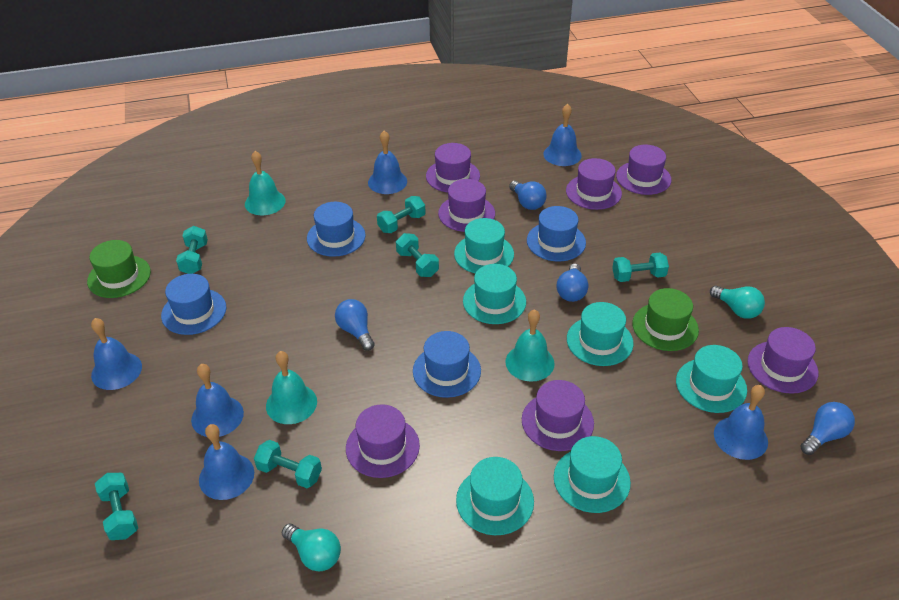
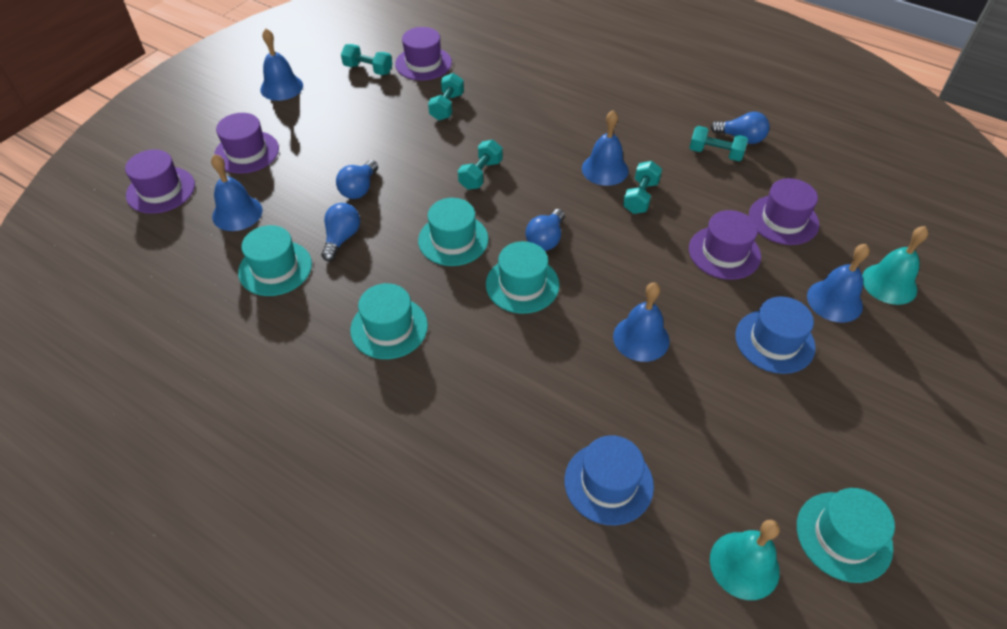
blue bell: [91,318,142,390] [191,364,244,437] [199,424,254,500] [368,131,407,194] [543,104,582,166] [714,385,768,460] = 6 -> [211,154,263,231] [260,29,303,101] [582,110,629,186] [613,282,670,362] [807,244,870,323] = 5
blue hat: [161,274,226,335] [307,202,366,257] [413,331,481,398] [527,206,586,261] = 4 -> [564,435,654,525] [735,296,816,374] = 2
green hat: [87,240,151,298] [632,288,699,351] = 2 -> none = 0
purple hat: [346,404,420,478] [426,143,480,192] [438,179,495,232] [522,380,594,451] [566,158,622,210] [616,145,671,195] [747,327,818,394] = 7 -> [125,149,195,214] [214,113,279,174] [395,27,452,81] [689,210,761,280] [749,178,819,245] = 5
turquoise bell: [245,151,286,215] [266,351,317,424] [505,309,555,382] = 3 -> [710,520,780,600] [862,226,929,305] = 2
turquoise dumbbell: [95,473,138,540] [176,226,208,274] [254,440,322,488] [377,196,425,233] [396,233,439,277] [612,252,669,282] = 6 -> [341,44,392,75] [428,73,464,121] [458,140,503,190] [623,161,662,214] [689,126,748,161] = 5
turquoise hat: [454,218,514,273] [456,457,534,535] [463,264,526,324] [554,436,631,513] [567,302,634,366] [676,345,747,413] = 6 -> [238,225,312,296] [350,283,428,359] [418,198,488,266] [486,241,559,314] [797,488,895,583] = 5
turquoise light bulb: [282,524,341,571] [710,286,765,319] = 2 -> none = 0

